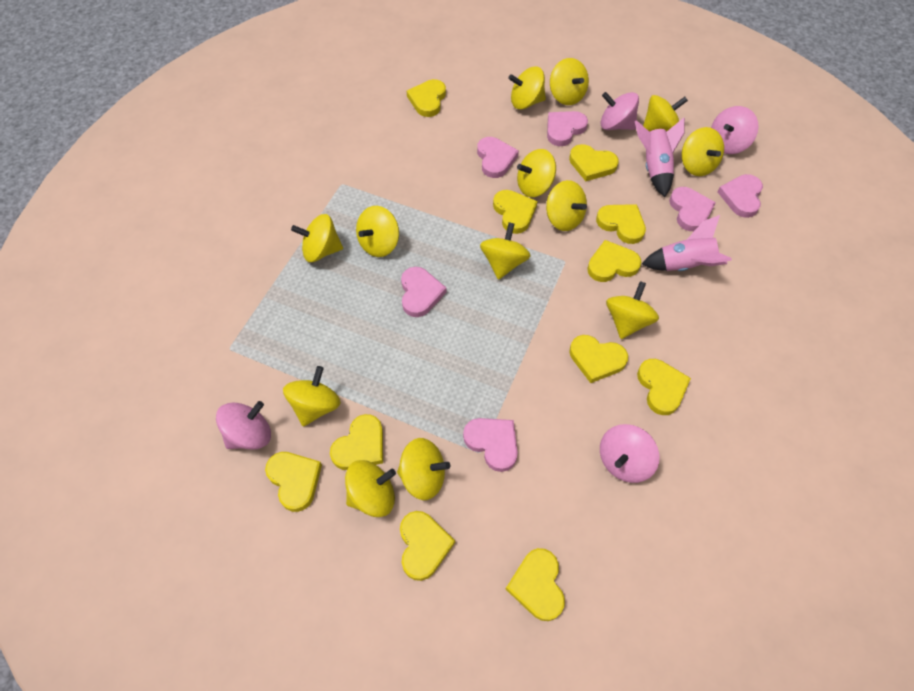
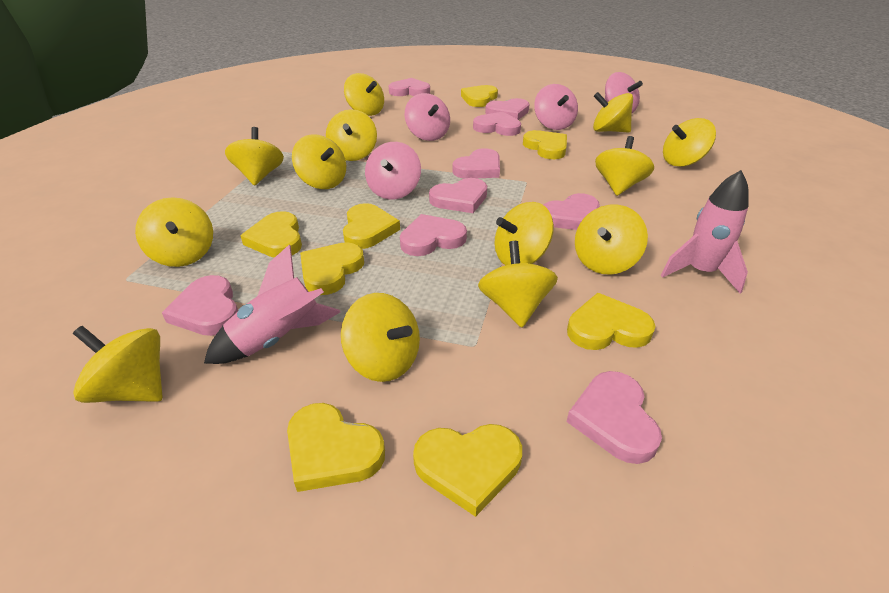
pink heart: [401,267,447,317] [463,418,518,472] [477,137,519,178] [547,111,588,146] [669,187,716,231] [718,174,763,218] = 6 -> [162,275,238,336] [389,78,430,96] [400,214,467,256] [429,178,487,213] [452,148,500,179] [473,112,521,136] [485,98,529,120] [543,193,600,230] [566,371,662,464] = 9
yellow heart: [265,452,322,512] [330,414,383,470] [400,511,455,581] [407,79,446,117] [493,190,538,234] [506,548,565,621] [569,144,619,181] [570,335,628,383] [587,240,641,282] [596,204,646,244] [637,359,691,415] = 11 -> [240,211,302,258] [287,403,385,492] [300,242,364,295] [343,203,400,249] [413,424,522,517] [461,85,498,107] [523,130,567,159] [567,293,656,350] = 8

